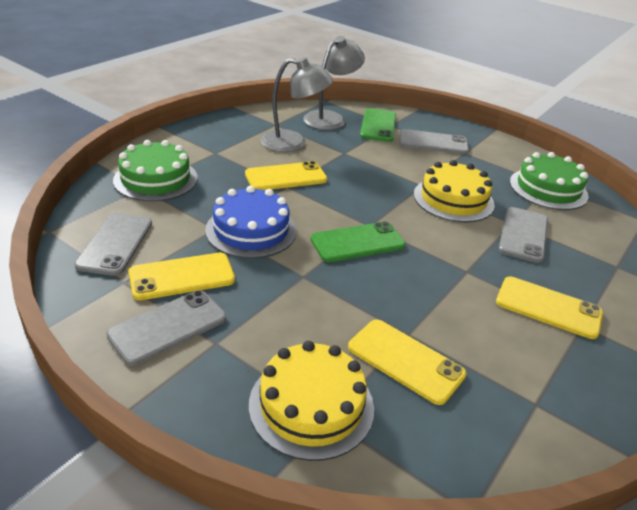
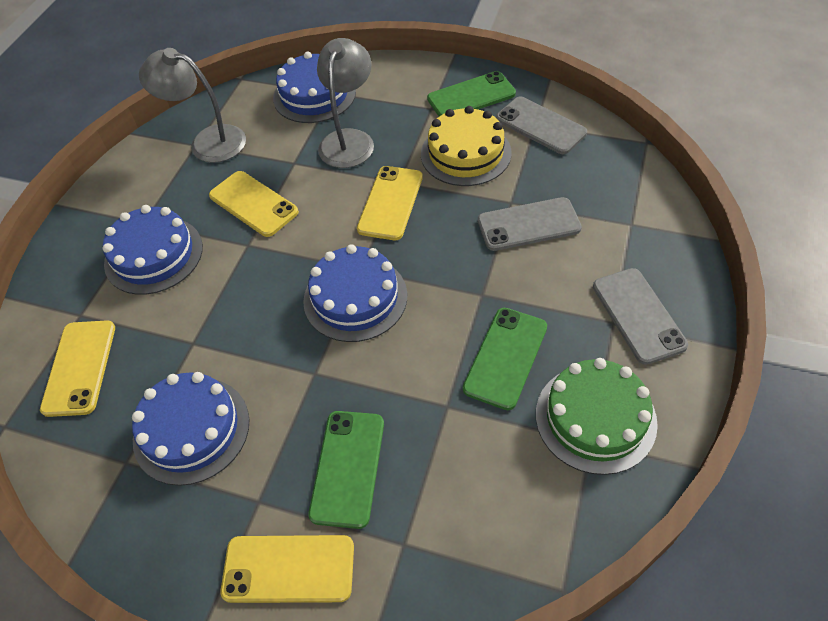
blue cake: [205,186,297,258] = 1 -> [103,205,203,295] [132,372,250,486] [273,52,356,123] [303,244,407,342] = 4
green cake: [113,140,198,202] [510,152,589,210] = 2 -> [536,358,658,475] = 1
green phone: [311,221,406,262] [360,108,396,142] = 2 -> [308,411,384,529] [427,71,516,116] [463,308,547,410] = 3
grey phone: [74,213,152,276] [106,290,226,366] [399,129,469,154] [499,207,548,263] = 4 -> [478,197,582,251] [496,96,587,154] [593,268,688,365] = 3
yellow cake: [249,341,374,461] [414,160,495,222] = 2 -> [421,106,512,186] = 1

